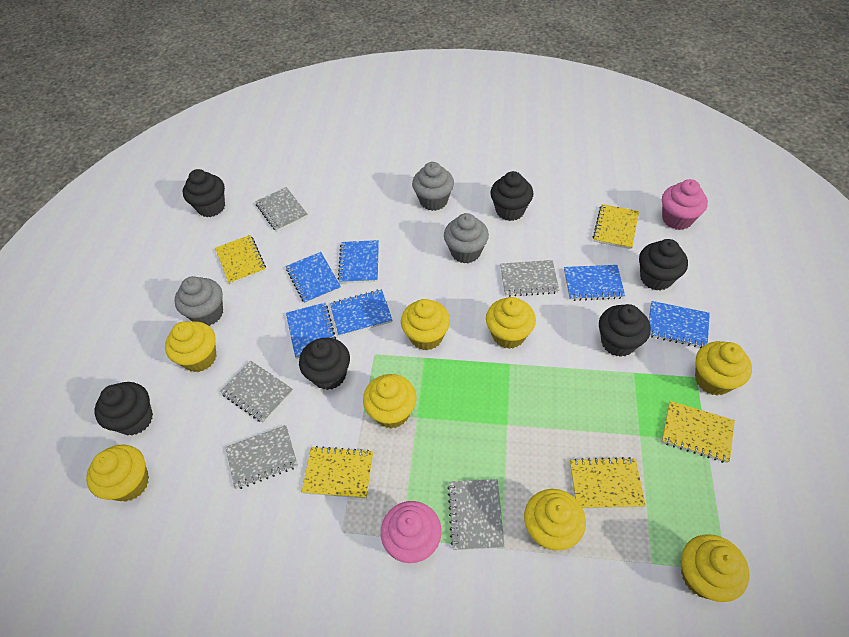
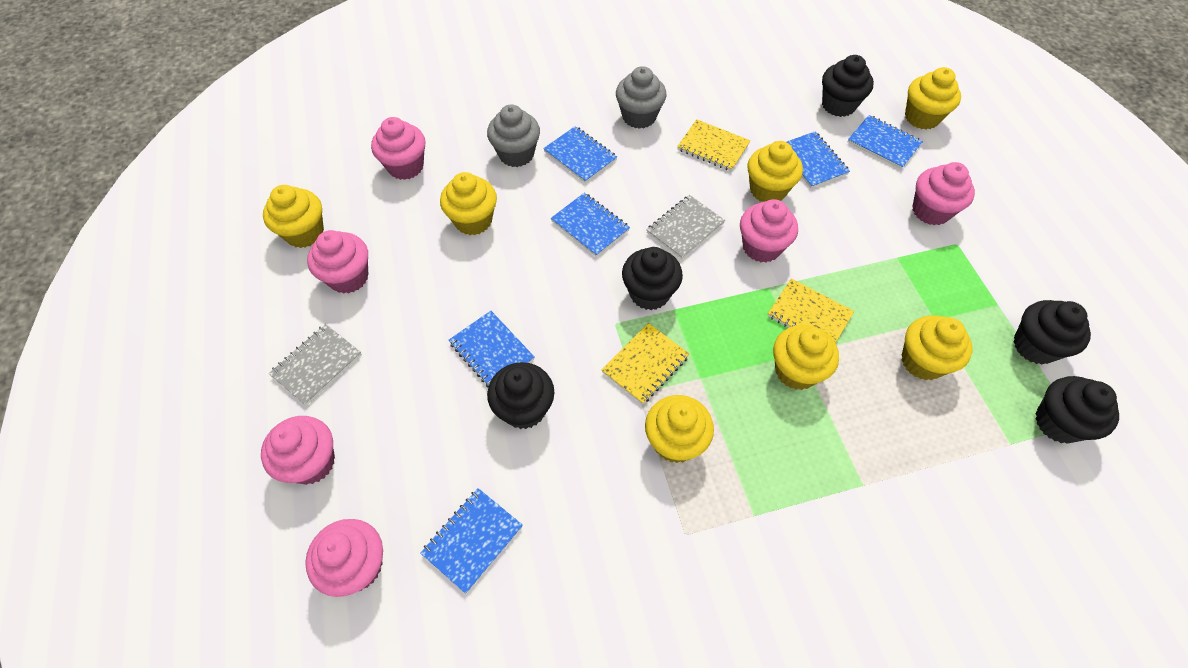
black cupcake: [95,382,153,435] [183,169,225,217] [299,338,350,390] [490,171,534,221] [599,304,651,357] [639,239,688,291] = 6 -> [487,362,555,429] [622,247,683,310] [822,55,874,117] [1014,300,1091,364] [1035,376,1119,444] = 5
grey cupcake: [174,276,223,326] [412,162,454,211] [444,213,489,263] = 3 -> [487,104,540,167] [616,66,666,129] = 2
grey notebook: [220,361,293,423] [226,425,298,490] [255,187,308,232] [447,479,505,550] [500,260,559,297] = 5 -> [269,324,362,406] [647,195,725,259] = 2
pink cupcake: [381,501,442,563] [662,179,708,230] = 2 -> [261,416,335,485] [305,519,383,597] [307,230,369,294] [371,117,425,180] [740,199,798,263] [912,162,975,225] = 6
yellow cupcake: [86,445,149,502] [165,321,216,372] [363,374,417,428] [401,299,450,350] [486,297,536,349] [524,489,586,550] [681,535,749,602] [695,341,752,395] = 8 -> [263,185,324,248] [440,172,497,235] [645,395,714,463] [747,141,803,202] [773,325,839,390] [901,315,972,380] [905,67,961,129] = 7
yellow notebook: [215,235,266,284] [302,446,373,499] [570,457,646,509] [593,204,639,249] [662,401,735,463] = 5 -> [601,323,689,404] [677,119,750,171] [767,278,854,343] = 3

